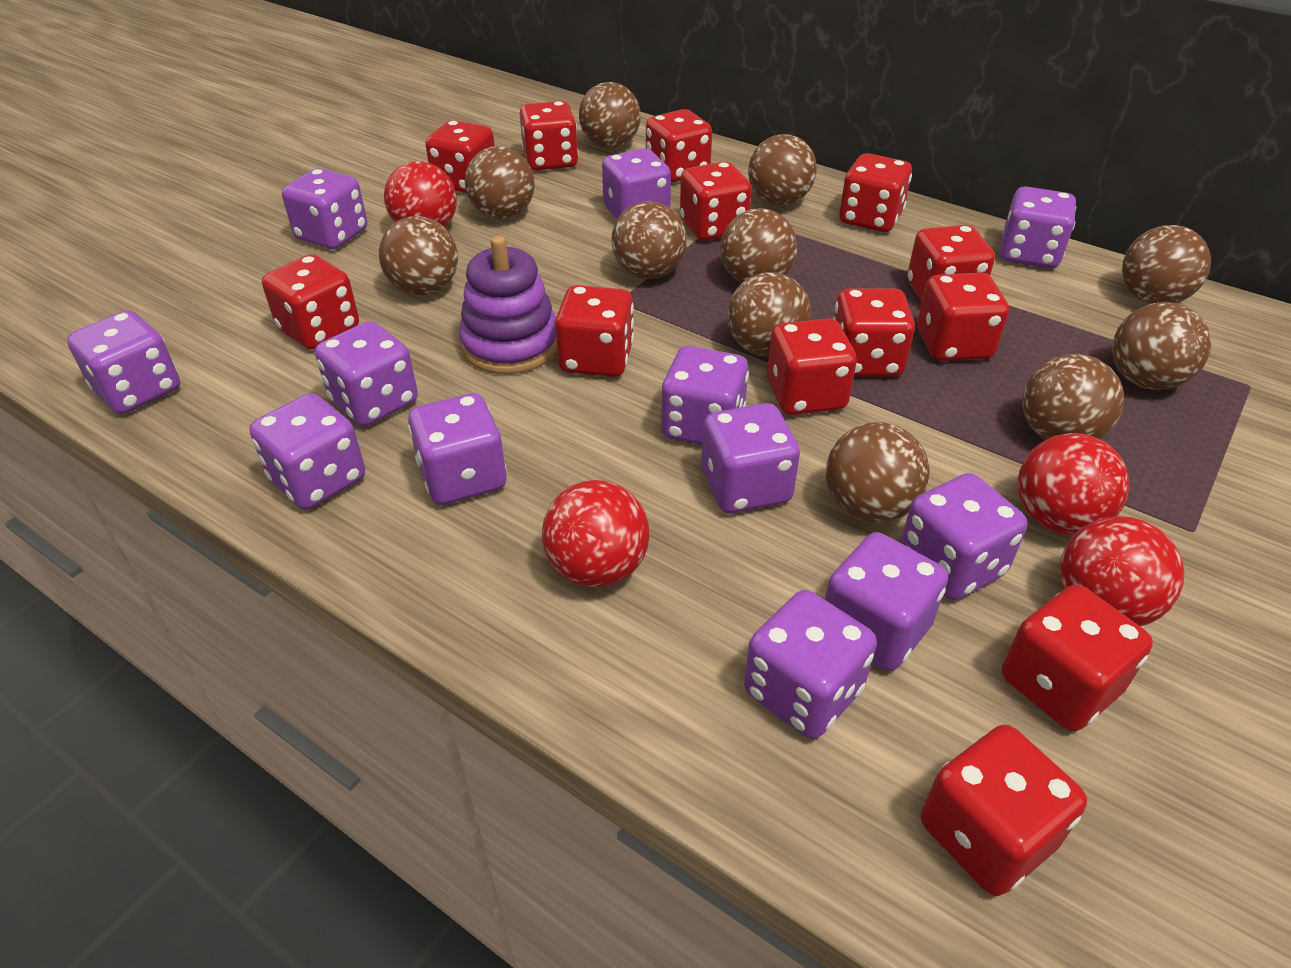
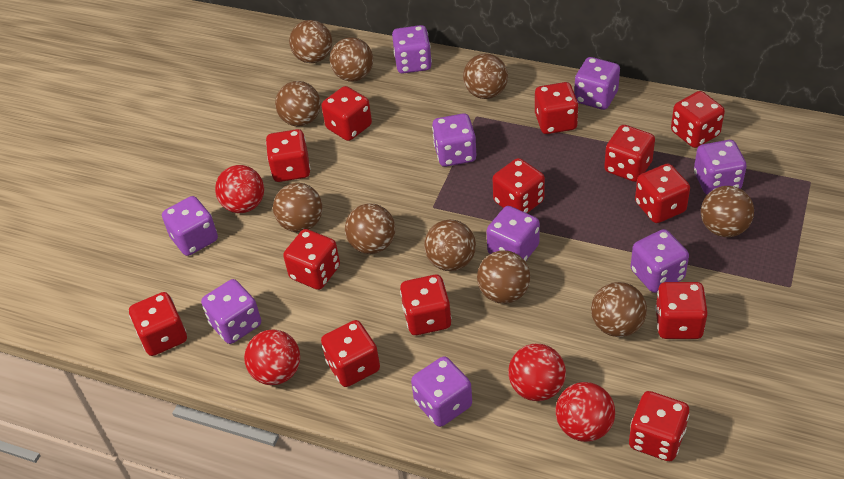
brown ball: [379,216,458,295] [465,146,535,219] [579,82,641,148] [611,201,687,279] [720,208,797,283] [728,272,812,357] [748,134,817,206] [826,422,930,523] [1022,354,1124,440] [1112,302,1211,390] [1122,225,1211,304] = 11 -> [273,183,322,232] [275,81,321,126] [289,20,332,63] [330,37,373,81] [345,204,395,254] [424,220,476,271] [463,54,508,99] [477,250,530,304] [591,282,647,337] [701,186,754,237] = 10
purple dice: [67,310,180,414] [249,393,365,510] [282,168,367,249] [315,321,418,426] [408,393,507,505] [602,148,671,219] [661,346,749,445] [701,403,800,513] [744,590,877,739] [825,532,948,671] [900,473,1028,600] [1000,186,1076,269] = 12 -> [162,196,218,256] [201,279,261,344] [392,25,432,74] [411,356,472,427] [432,113,476,167] [487,206,540,262] [574,57,620,110] [631,229,689,293] [694,140,747,195] = 9
purple stacking toy: [459,236,557,374] = 1 -> none = 0

